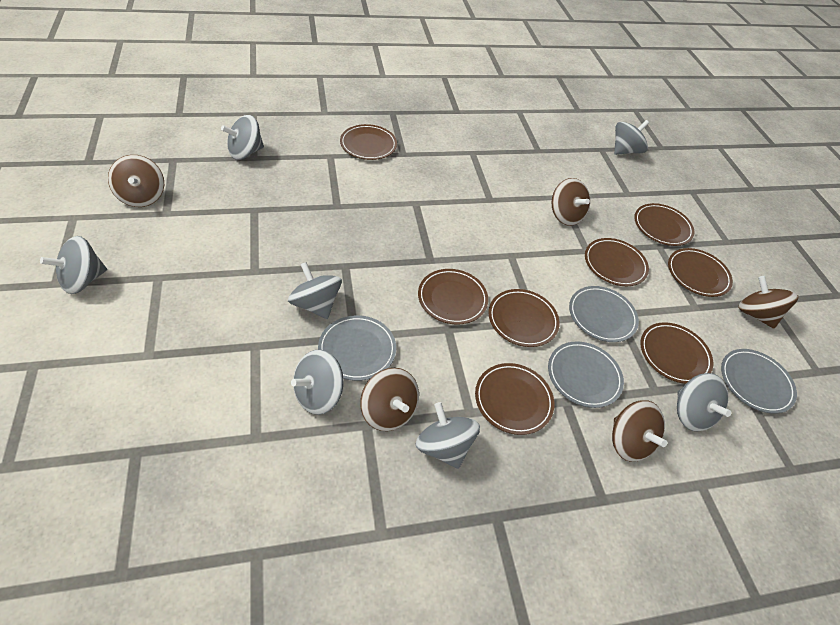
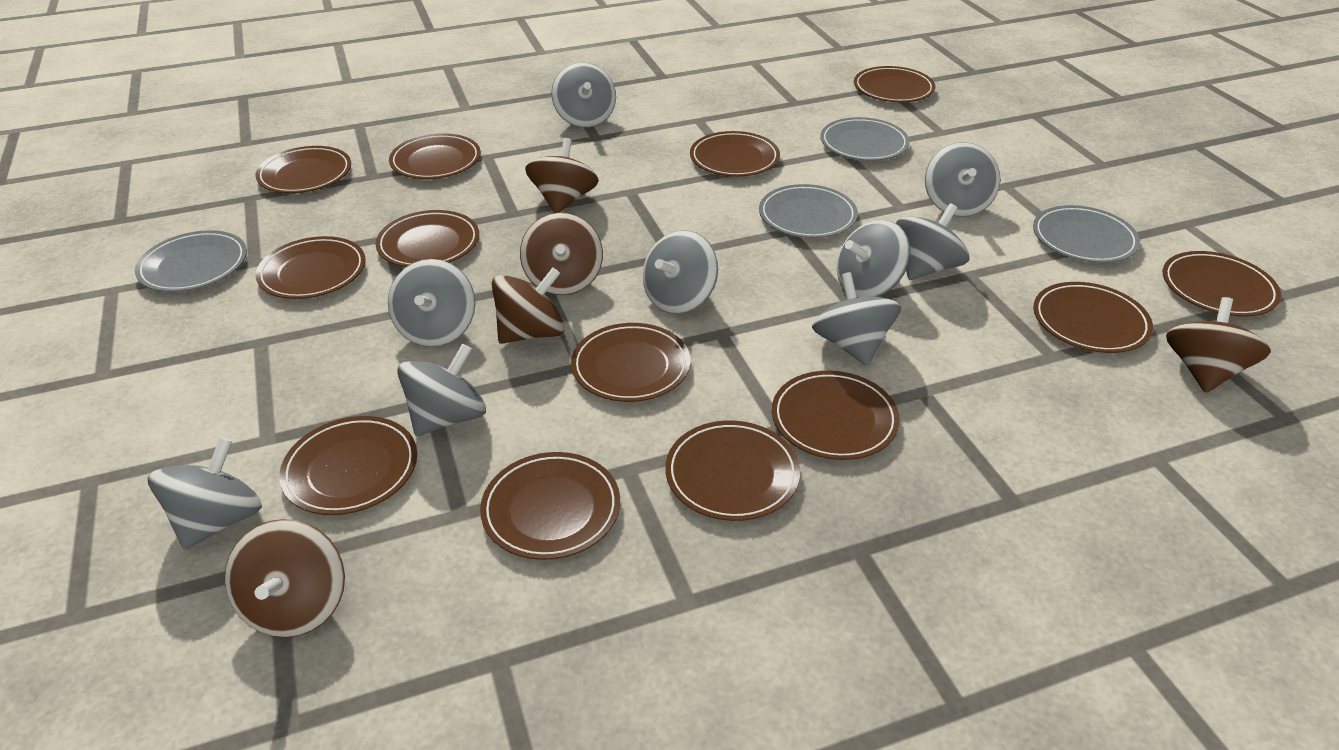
brown plate: [340,124,397,160] [418,269,488,324] [475,363,554,435] [488,289,560,347] [585,238,649,286] [634,203,694,246] [640,322,713,384] [668,248,733,297] = 8 -> [255,146,351,193] [255,236,366,299] [279,416,417,515] [376,210,479,267] [389,133,481,179] [480,452,620,560] [571,323,690,402] [665,420,800,521] [690,131,780,177] [772,371,900,460] [854,66,936,102] [1033,282,1153,353] [1163,251,1281,317] = 13
grey spinning top: [40,236,107,294] [221,115,264,160] [288,262,342,319] [291,350,344,415] [416,402,480,469] [614,120,649,155] [677,373,731,431] = 7 -> [148,437,262,550] [388,259,476,347] [397,344,486,436] [551,63,616,128] [643,230,718,314] [812,272,901,366] [837,220,910,297] [896,203,969,280] [925,142,1000,217] = 9

